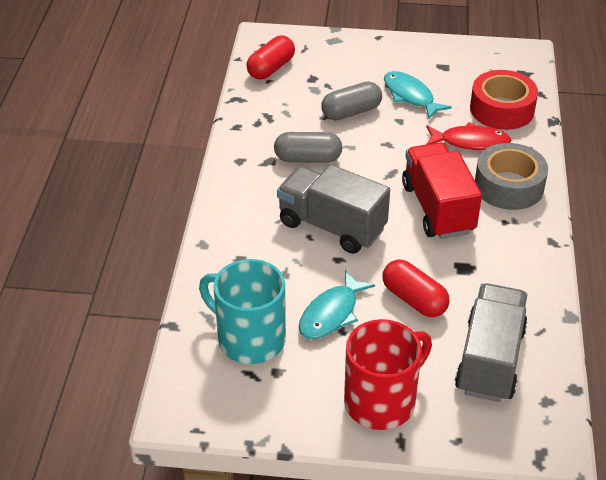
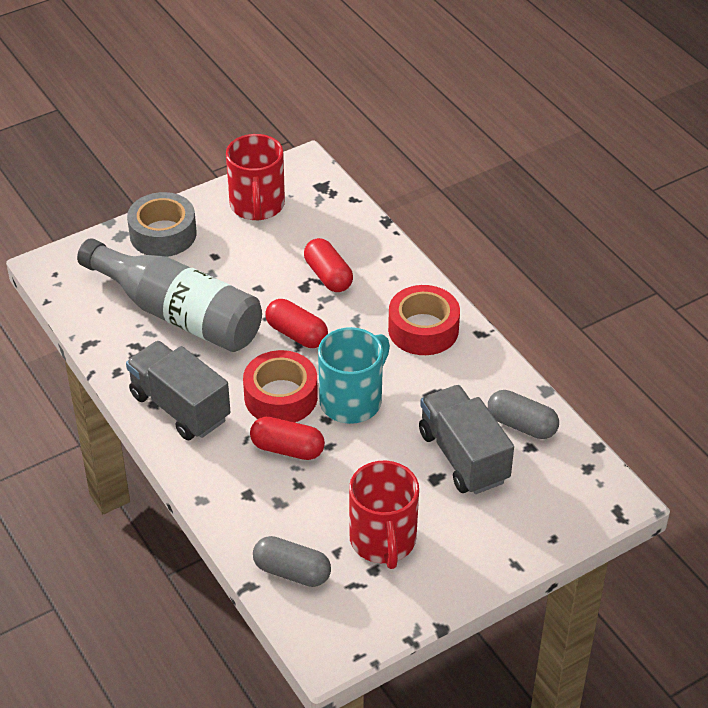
grey bottle: none = 0 -> [77,238,262,352] = 1
red capsule: [246,36,295,79] [382,259,450,317] = 2 -> [250,417,325,460] [265,299,328,348] [304,238,353,292] = 3
red fish: [426,122,511,150] = 1 -> none = 0
red mug: [344,319,432,430] = 1 -> [226,134,285,220] [349,461,419,569] = 2
red tape: [470,70,538,130] = 1 -> [243,350,318,422] [388,285,460,355] = 2
red truck: [402,142,482,239] = 1 -> none = 0
turquoise fish: [299,270,375,339] [384,71,452,119] = 2 -> none = 0

